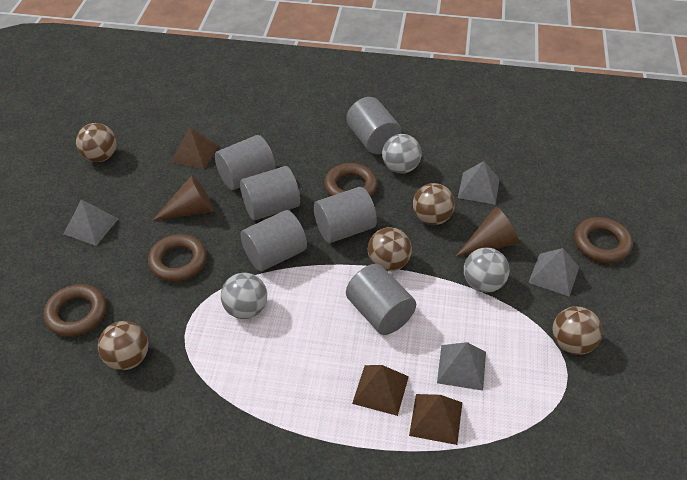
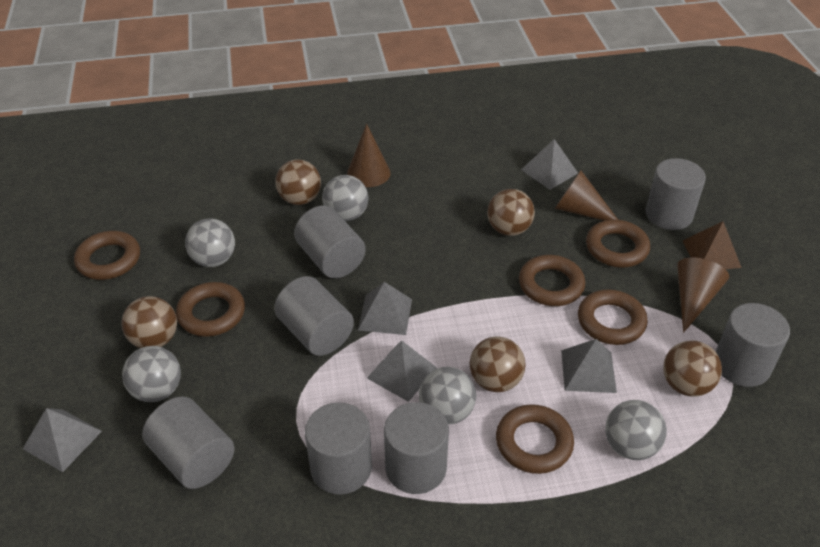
brown cone: [152,175,213,221] [455,207,519,257] = 2 -> [347,124,391,187] [555,170,618,221] [677,257,729,333] = 3
brown pyramid: [171,127,218,169] [352,365,409,416] [409,394,462,445] = 3 -> [683,221,742,269] = 1
brown ring: [43,284,106,337] [148,234,207,282] [324,163,377,197] [574,217,632,263] = 4 -> [74,231,140,280] [176,282,245,337] [496,404,574,474] [519,255,585,306] [578,289,648,345] [586,220,650,267] = 6
grey ball: [221,273,267,319] [382,134,422,173] [464,247,509,293] = 3 -> [122,346,181,402] [185,218,235,267] [322,175,368,221] [419,367,476,425] [605,400,667,460] = 5
grey cylinder: [215,135,275,190] [240,166,300,220] [240,210,307,272] [314,187,377,243] [346,264,416,335] [347,97,402,154] = 6 -> [142,396,234,489] [274,276,354,356] [294,206,366,278] [305,402,372,495] [384,402,449,494] [645,158,706,230] [716,303,790,387] = 7
grey pyramid: [63,199,118,246] [437,342,486,391] [458,161,500,205] [528,248,579,296] = 4 -> [23,408,102,472] [358,282,412,335] [367,341,437,402] [521,139,578,190] [561,339,617,393] = 5

